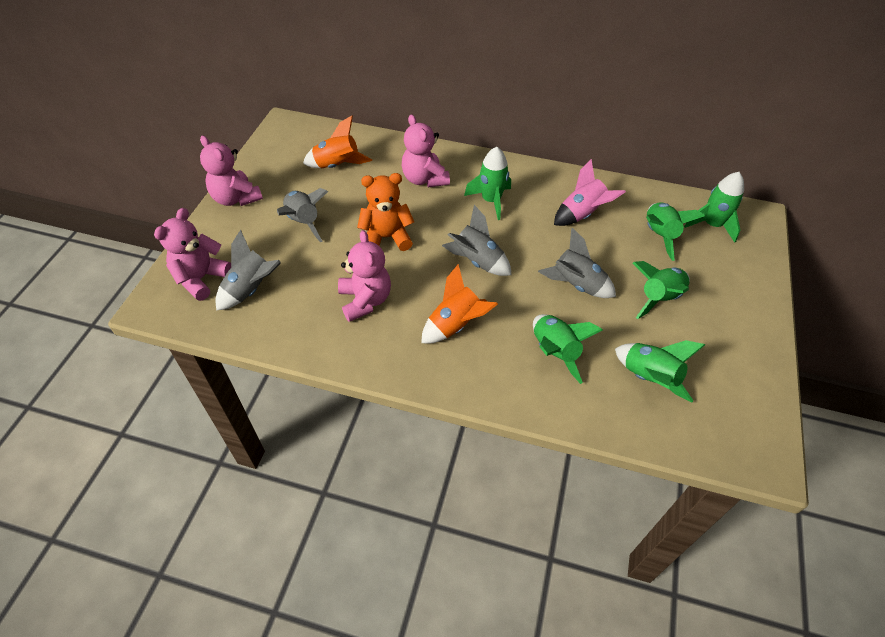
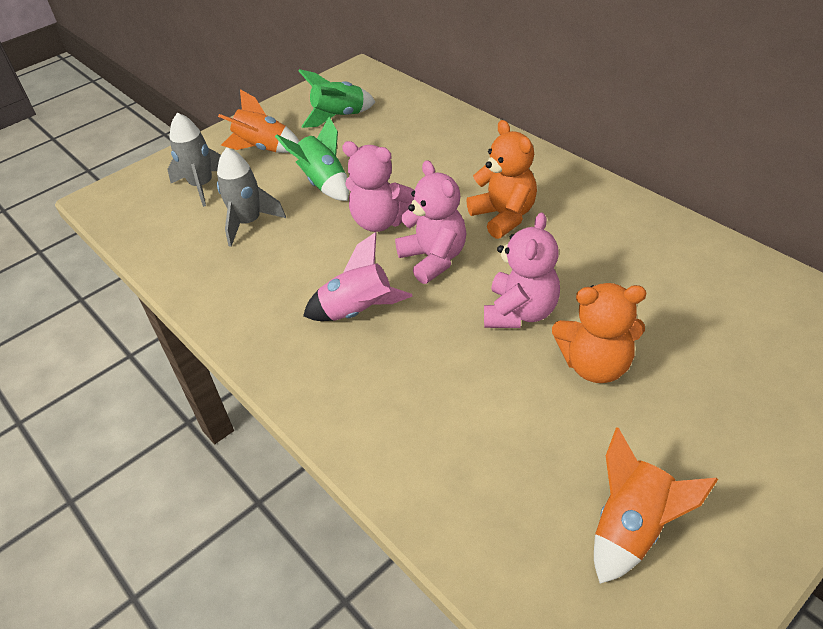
green rocket: [464,147,511,220] [533,314,603,384] [615,340,705,403] [633,261,690,319] [646,202,705,261] [684,172,744,243] = 6 -> [275,117,349,201] [299,69,375,128] = 2
grey rocket: [216,230,281,310] [277,188,328,243] [442,205,512,276] [538,228,616,298] = 4 -> [167,113,221,207] [217,148,286,247] = 2
orange teddy bear: [357,173,414,251] = 1 -> [466,120,537,239] [552,283,646,383] = 2
pink teddy bear: [154,208,231,301] [200,135,263,206] [338,230,391,322] [402,114,450,187] = 4 -> [342,141,414,232] [395,160,467,284] [484,212,560,328] = 3

